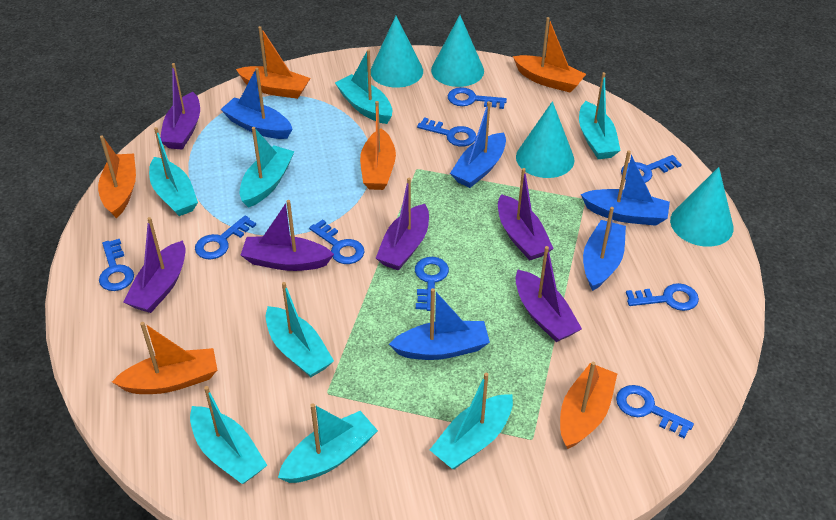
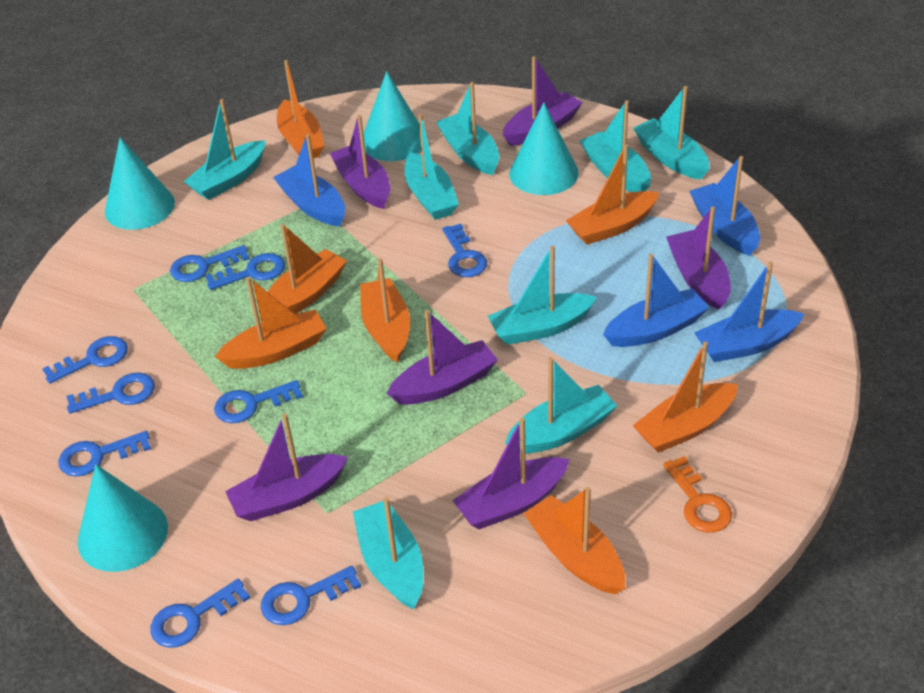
blue boat: [220,68,293,139] [389,288,490,360] [450,101,506,188] [581,150,670,226] [583,207,626,291] = 5 -> [273,134,345,226] [603,254,709,347] [689,156,760,256] [694,261,804,362] = 4
orange boat: [98,136,136,218] [112,322,217,394] [236,26,310,99] [360,101,396,190] [513,17,586,93] [560,361,617,449] = 6 -> [215,277,327,369] [268,224,347,314] [277,60,324,158] [360,258,410,362] [523,487,625,594] [566,144,659,245] [633,341,738,453] = 7
orange key: none = 0 -> [663,456,732,533] = 1

